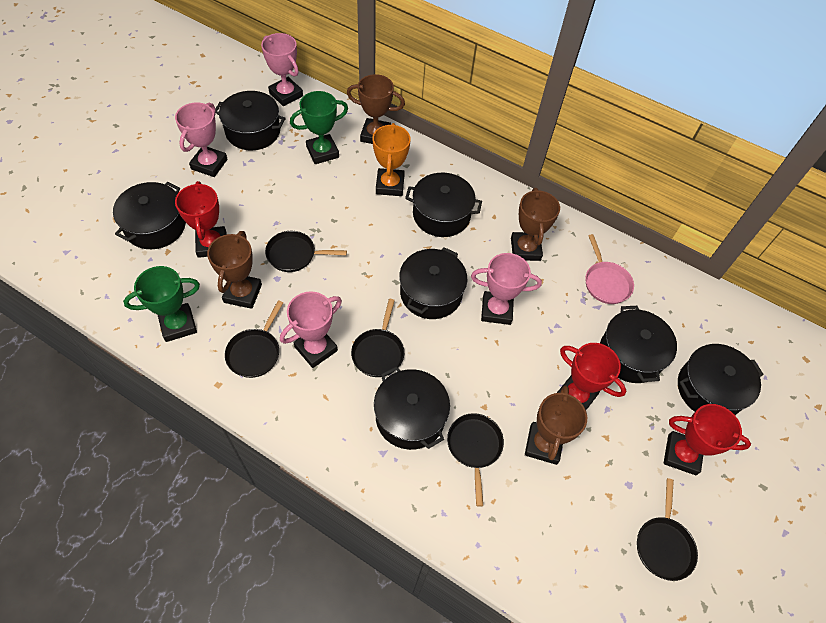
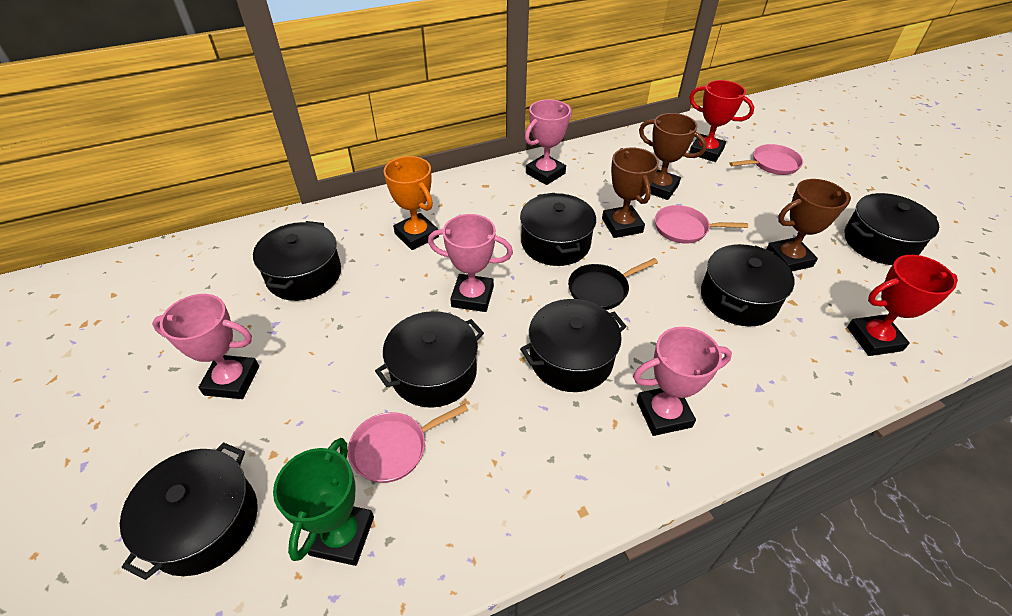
black pan: [225,300,283,378] [265,231,347,272] [351,299,404,377] [447,413,504,507] [637,478,698,581] = 5 -> [568,258,658,310] = 1
brown trophy: [207,231,262,309] [347,74,405,144] [511,188,560,261] [525,385,587,465] = 4 -> [602,147,659,238] [639,113,707,200] [766,179,851,271] = 3
green trophy: [123,266,200,342] [290,91,348,164] = 2 -> [273,438,374,566] = 1
pink pan: [585,234,634,304] = 1 -> [348,403,468,483] [655,205,748,244] [729,144,803,175] = 3
red trophy: [175,181,227,258] [557,343,626,410] [664,404,751,475] = 3 -> [689,80,754,162] [847,255,958,356] = 2

